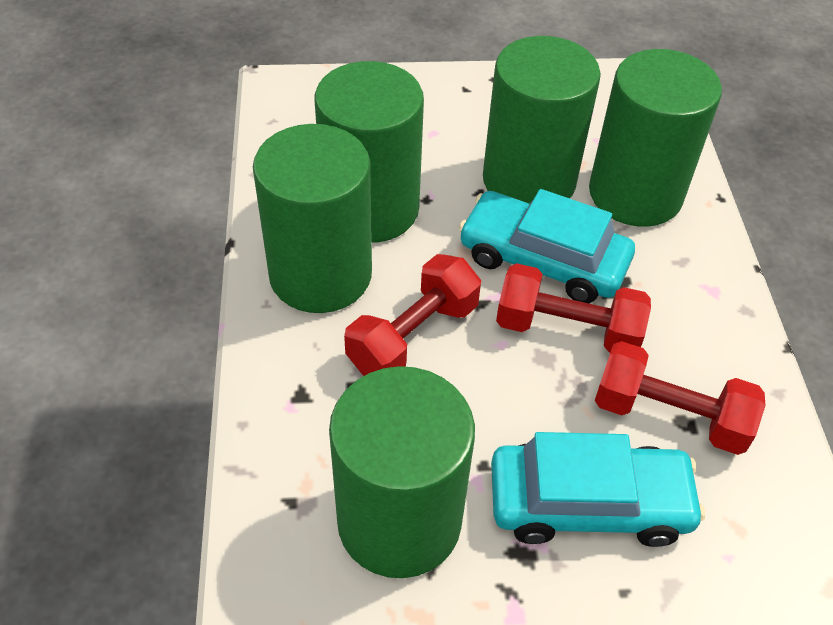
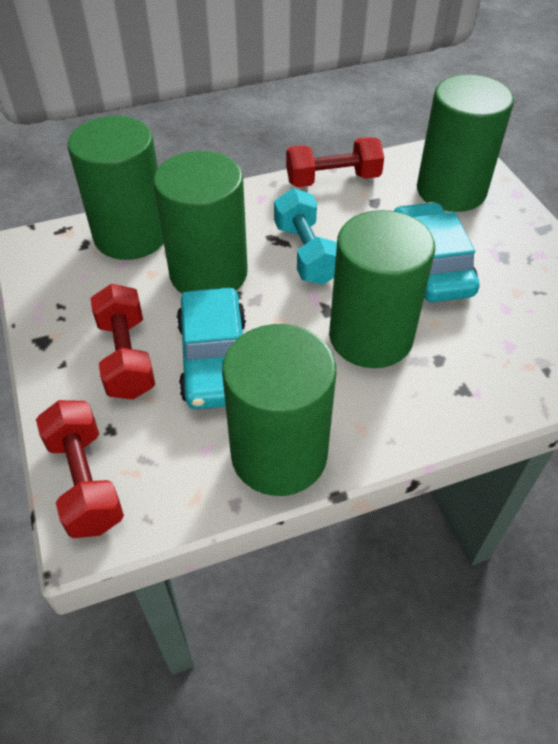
turquoise dumbbell: none = 0 -> [274,188,337,285] = 1

